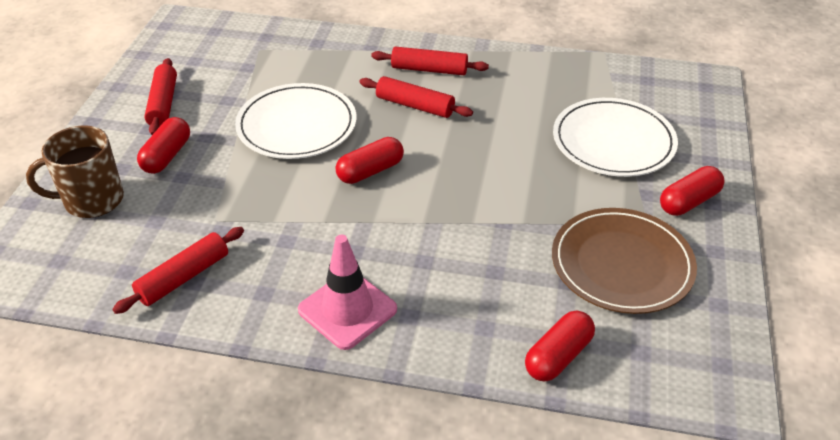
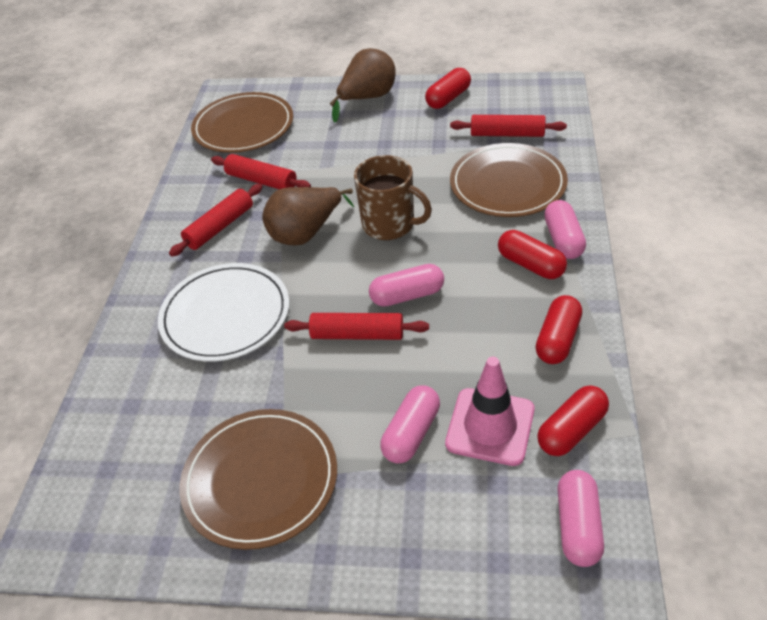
brown pear: none = 0 -> [262,187,354,246] [330,48,396,123] = 2
brown plate: [552,208,697,314] = 1 -> [180,409,337,550] [191,92,293,153] [450,143,568,217] = 3
pink capsule: none = 0 -> [369,264,444,307] [380,385,440,464] [544,200,586,259] [558,470,604,567] = 4
white plate: [235,83,357,159] [553,98,678,177] = 2 -> [158,263,289,362] = 1

